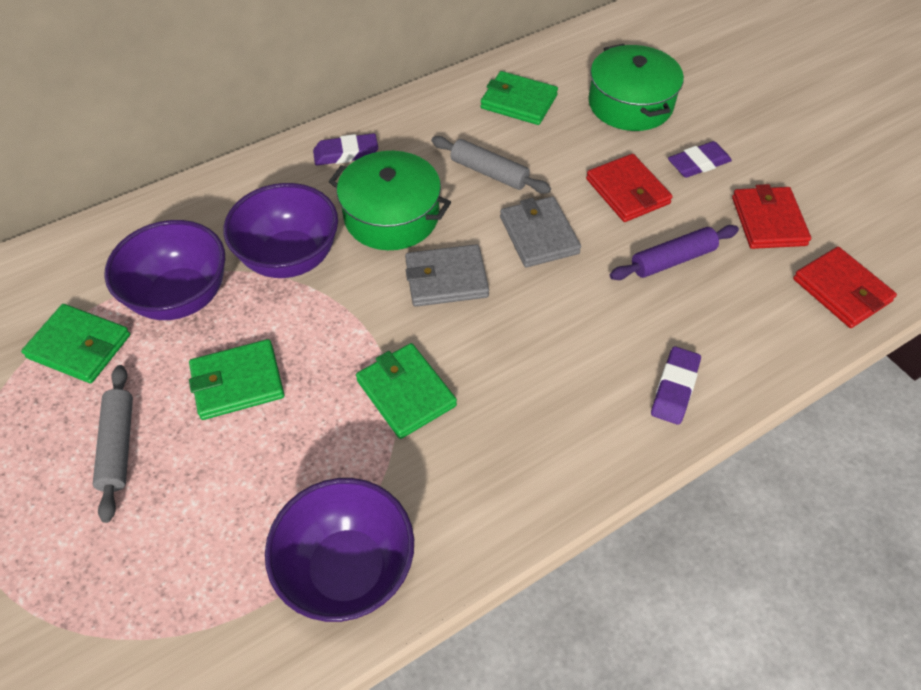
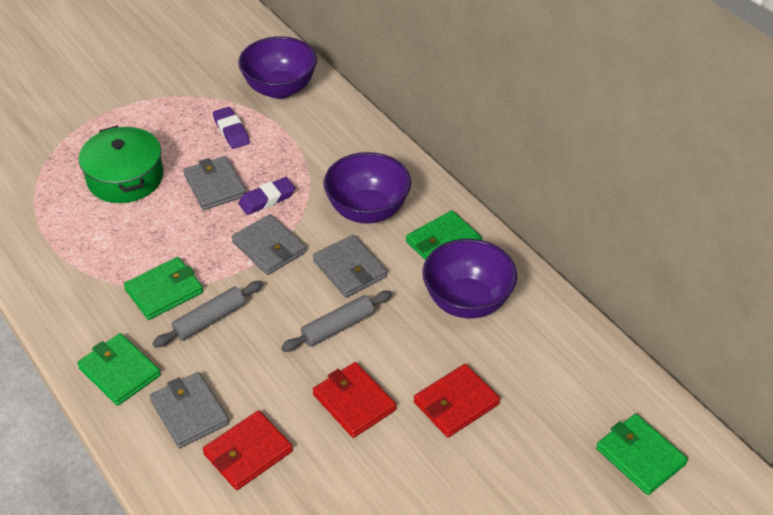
green pot: [329,151,451,250] [588,44,684,131] = 2 -> [79,125,163,203] = 1
grey wallet: [405,244,489,307] [500,197,581,267] = 2 -> [150,372,229,448] [183,156,246,210] [232,214,306,275] [313,235,387,298] = 4
purple eraser: [313,133,378,165] [651,347,701,425] [668,141,732,178] = 3 -> [213,107,250,149] [238,177,295,215] = 2
purple rolling pin: [610,225,739,280] = 1 -> none = 0

